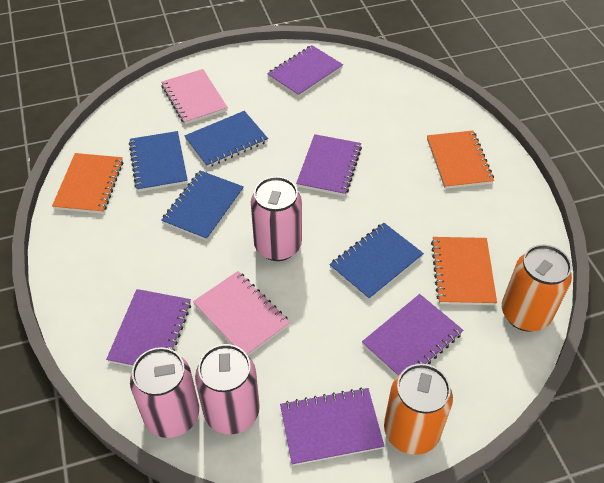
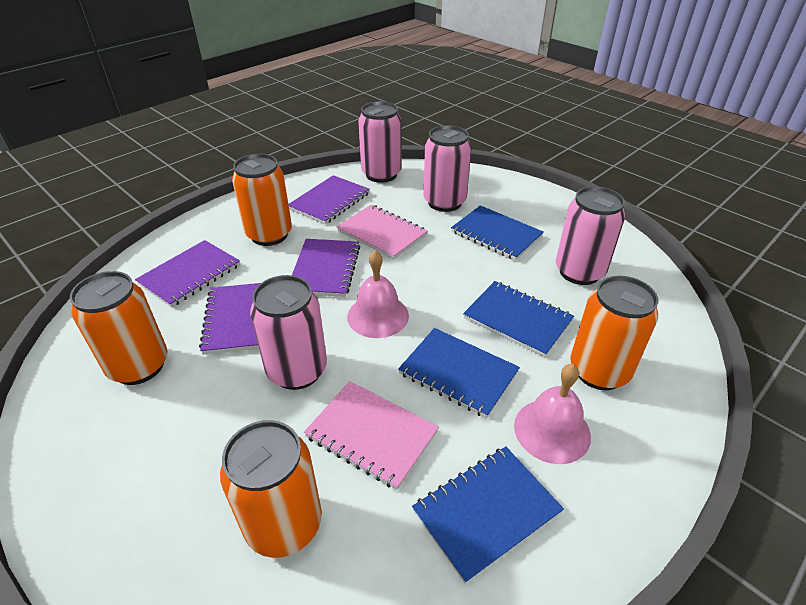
orange can: [384,364,453,455] [502,245,572,331] = 2 -> [70,271,167,385] [220,420,322,558] [232,154,292,246] [570,276,658,390] = 4
orange notebook: [52,153,123,214] [427,131,494,189] [431,237,497,305] = 3 -> none = 0
pink bell: none = 0 -> [347,250,409,338] [514,364,591,464] = 2
pink can: [130,347,199,438] [195,344,260,434] [251,176,302,261] = 3 -> [250,275,327,390] [358,101,402,183] [424,125,471,212] [556,186,625,285] = 4
purple notebook: [106,289,191,367] [267,45,343,97] [280,388,384,466] [296,134,362,196] [362,294,463,376] = 5 -> [135,240,240,308] [199,283,261,355] [288,175,370,225] [292,239,360,297] = 4

